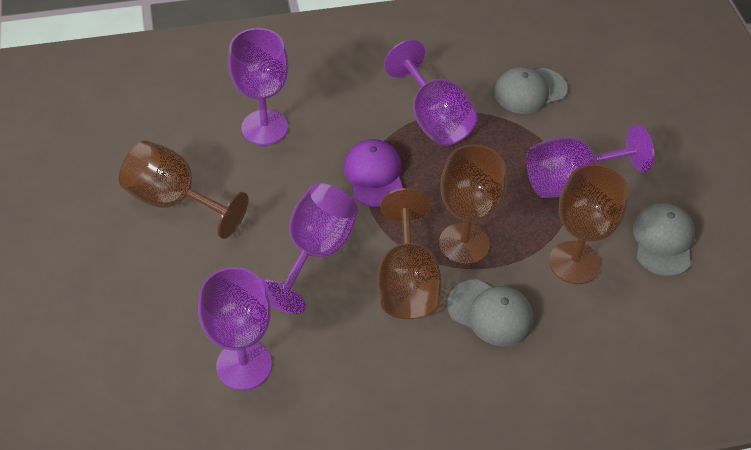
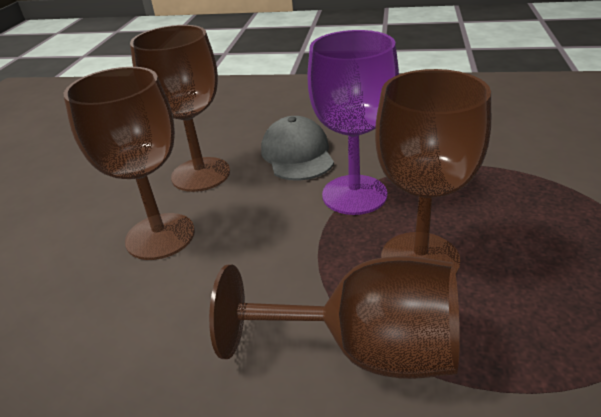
grey cap: [447,279,534,346] [494,67,568,114] [633,203,696,276] = 3 -> [261,116,334,181] = 1
purple cap: [344,139,403,207] = 1 -> none = 0
purple goblet: [198,267,272,390] [228,28,289,145] [261,183,358,314] [384,40,478,146] [526,125,654,198] = 5 -> [307,30,399,215] = 1

